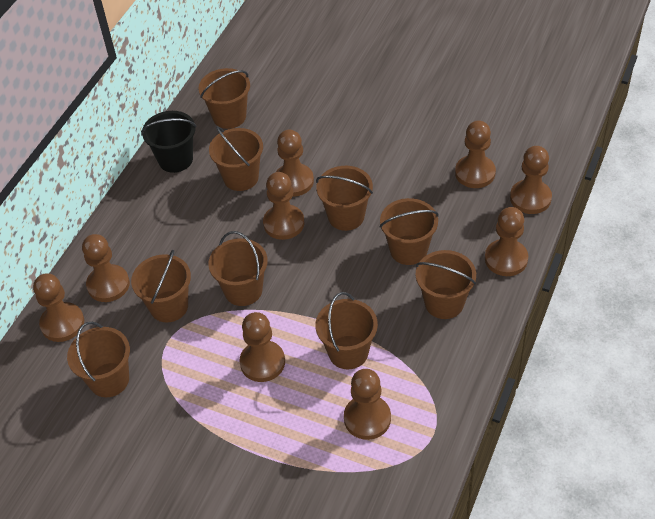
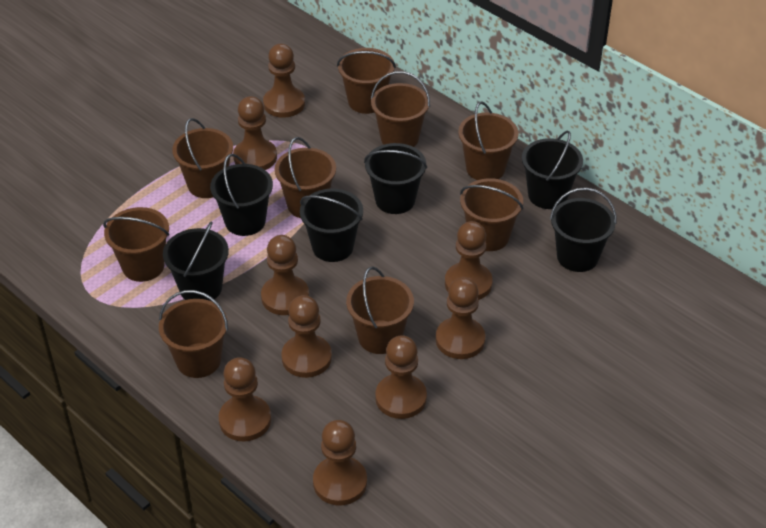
black bucket: [141,111,196,173] = 1 -> [163,221,229,301] [210,154,273,236] [300,189,363,262] [364,143,427,214] [522,130,583,209] [550,187,617,272] = 6

